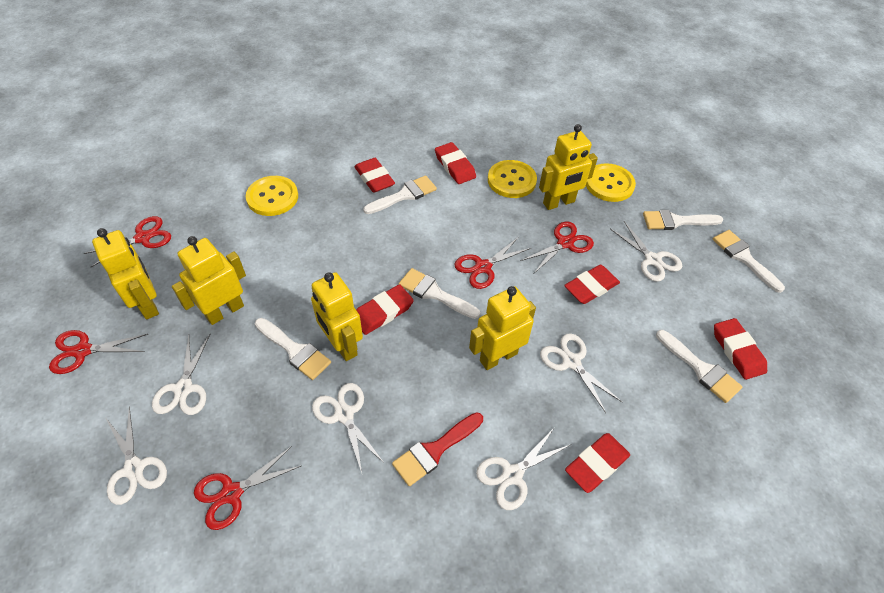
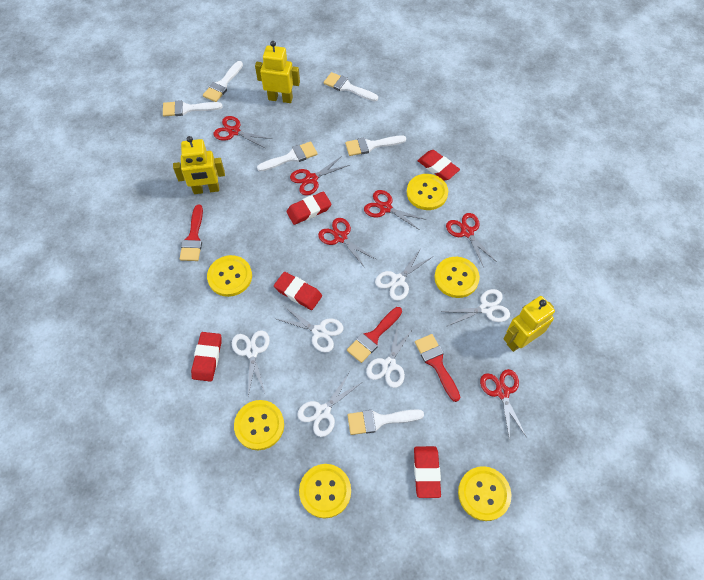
red brush: [392,412,483,486] = 1 -> [180,205,203,261] [347,307,402,363] [415,334,460,402] = 3
red eraser: [354,158,395,193] [356,284,414,335] [435,142,476,184] [564,265,620,304] [565,433,630,493] [714,318,767,380] = 6 -> [191,332,221,382] [274,272,322,310] [286,191,332,225] [414,446,441,498] [418,150,460,181] = 5
red scissors: [49,330,148,374] [84,216,171,267] [194,446,301,530] [454,237,531,289] [520,222,594,273] = 5 -> [214,116,272,148] [290,156,350,195] [318,218,375,268] [364,190,427,230] [446,213,497,267] [480,369,526,441] = 6
yellow button: [246,176,298,216] [488,160,537,198] [586,163,636,202] = 3 -> [207,255,252,297] [234,400,284,450] [299,464,351,518] [407,174,448,210] [434,257,480,298] [458,466,511,521] = 6
yellow robot: [92,228,159,320] [172,236,246,325] [311,272,363,361] [469,286,536,370] [539,124,598,210] = 5 -> [173,136,225,194] [255,41,300,103] [504,296,555,352] = 3

